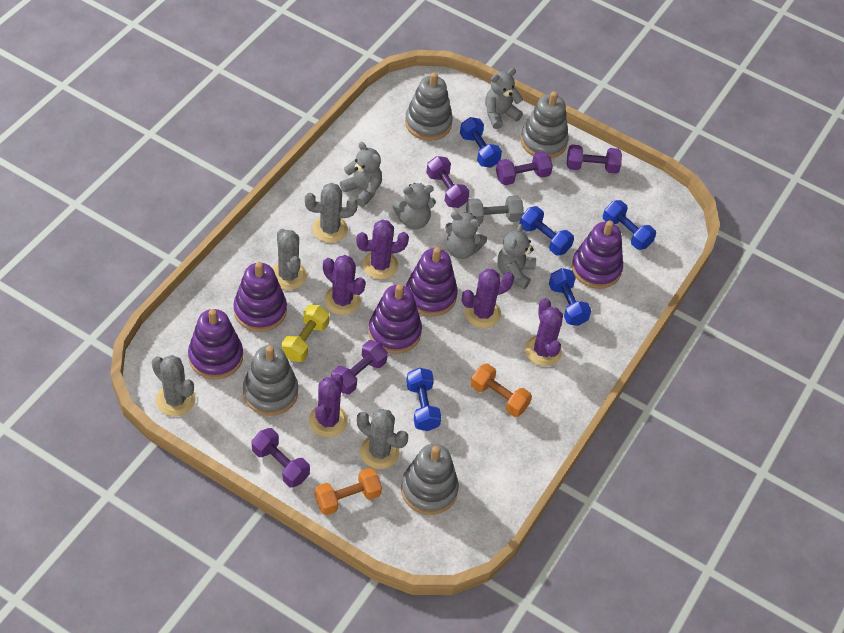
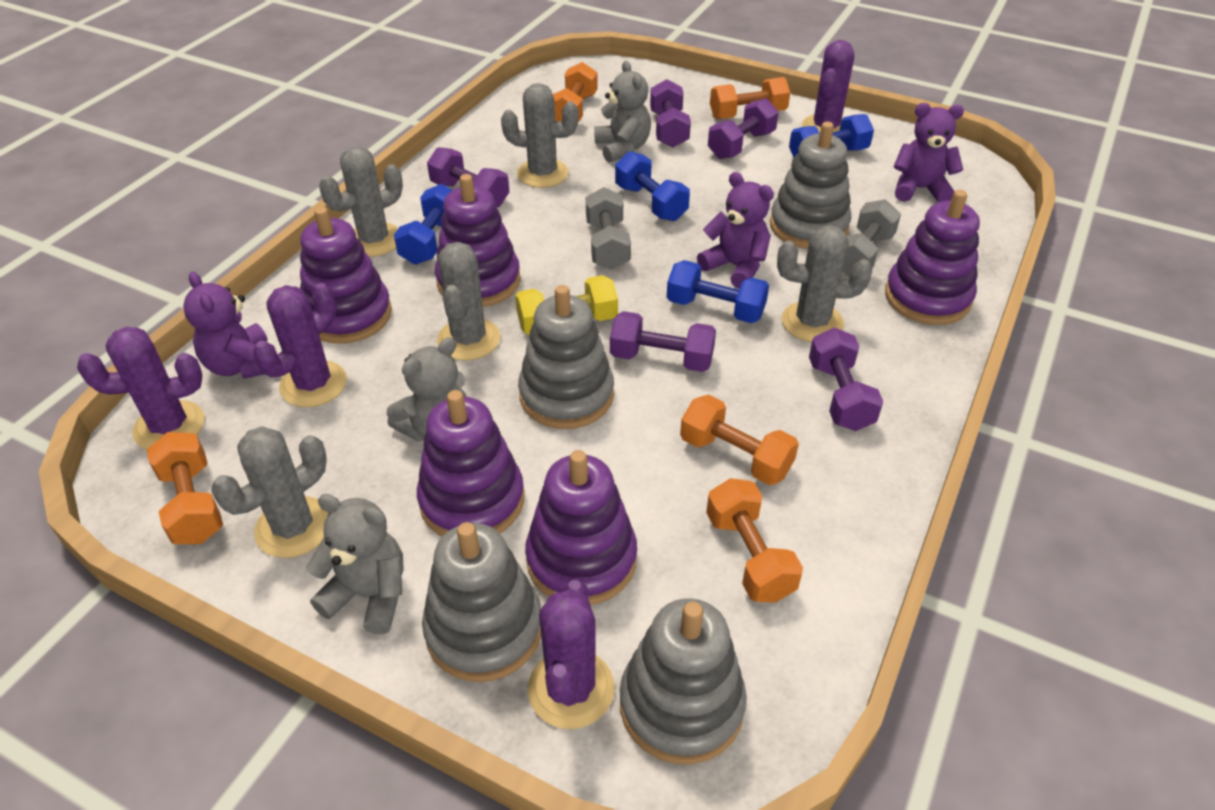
blue dumbbell: [406,368,441,431] [460,117,502,168] [519,206,574,255] [549,268,591,326] [603,200,656,250] = 5 -> [394,184,452,265] [615,151,690,221] [667,260,769,323] [789,114,874,158] = 4
grey cactus: [151,355,196,416] [272,229,307,290] [305,183,358,243] [357,409,408,469] = 4 -> [211,426,328,558] [319,146,403,257] [437,242,500,360] [501,83,579,188] [777,225,872,342] = 5
grey dumbbell: [466,195,524,225] = 1 -> [586,187,631,270] [842,199,901,276] = 2
grey teddy bear: [340,142,382,207] [392,183,436,229] [445,212,487,259] [485,68,523,129] [497,224,536,289] = 5 -> [306,494,404,634] [387,337,467,442] [594,60,651,163] = 3
orange dumbbell: [315,468,382,515] [470,363,532,417] = 2 -> [147,432,223,544] [553,62,598,122] [680,395,799,485] [706,478,803,603] [710,77,790,119] = 5
purple cactus: [309,374,348,437] [323,255,366,315] [356,220,409,280] [462,269,514,328] [525,298,563,366] = 5 -> [77,327,205,450] [253,283,347,407] [528,580,614,729] [802,40,854,133] = 4
purple teddy bear: none = 0 -> [183,272,268,379] [697,172,774,289] [893,103,964,202] = 3

